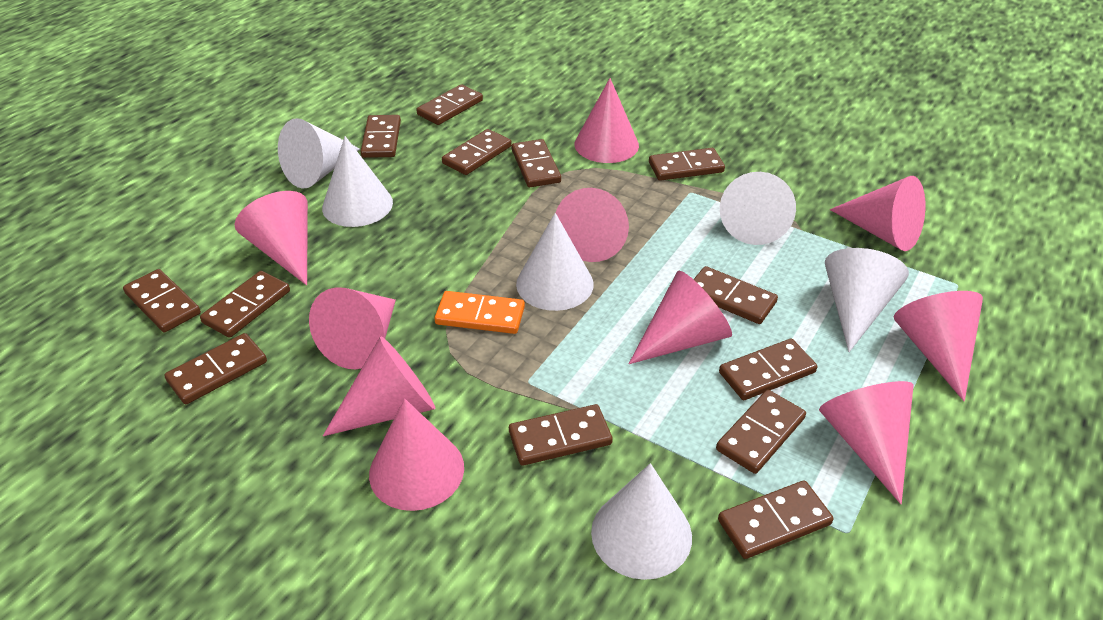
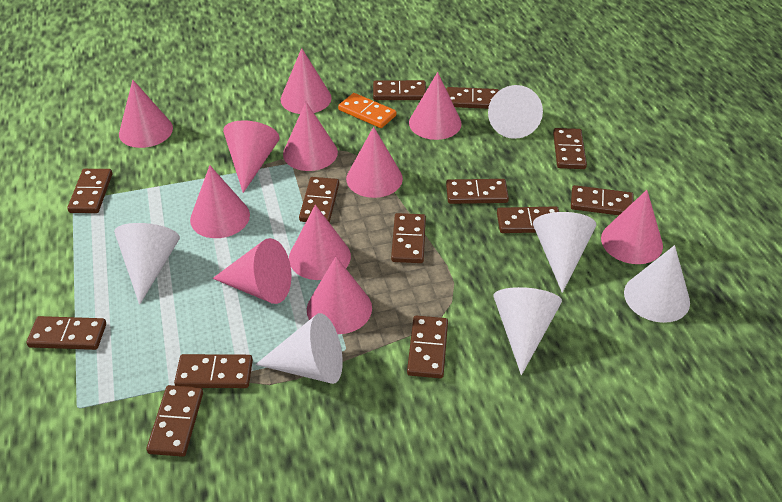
pink cone: [234,191,308,285] [309,287,396,370] [323,336,436,436] [369,399,464,511] [556,188,629,262] [575,78,639,163] [629,271,732,364] [819,381,913,504] [830,176,926,251] [894,291,983,401] = 10 -> [119,80,173,148] [190,165,250,238] [212,238,291,304] [223,120,280,193] [281,48,332,114] [283,102,338,171] [289,205,351,280] [307,257,372,334] [346,127,403,198] [409,72,462,140] [601,190,663,264] = 11

